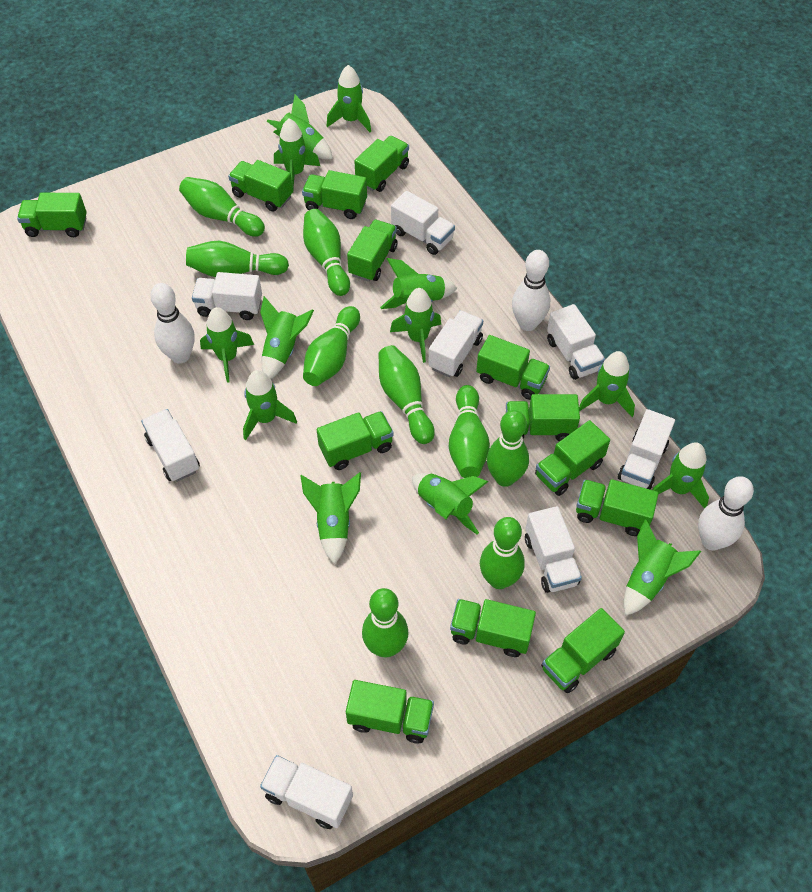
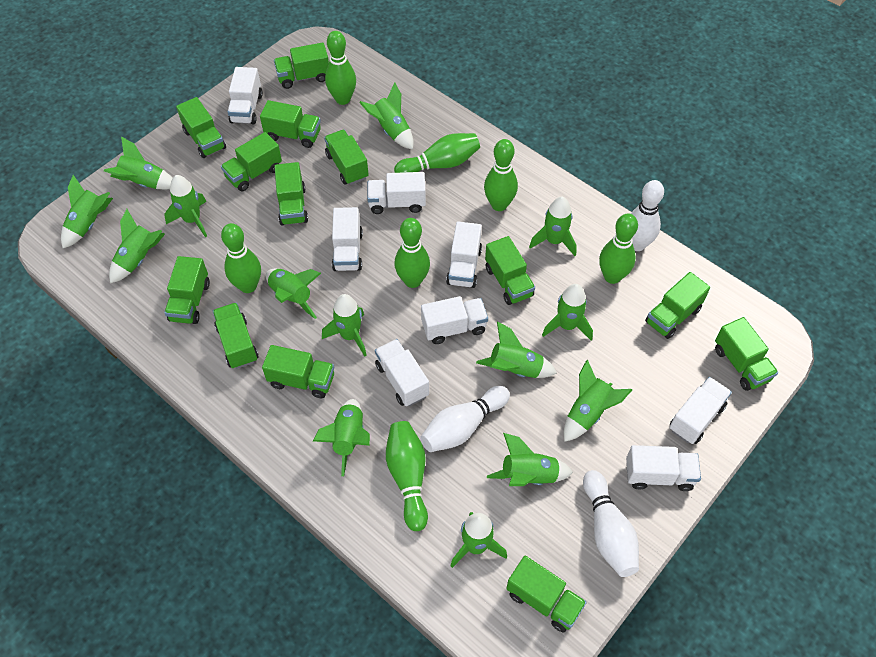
green bowling pin: [179,177,265,237] [186,241,289,277] [303,209,350,296] [303,306,360,386] [362,588,409,657] [379,345,435,444] [449,385,490,478] [480,517,525,589] [487,410,529,487] = 9 -> [221,223,261,293] [325,31,356,105] [386,421,428,531] [394,133,480,173] [394,218,430,288] [484,139,518,211] [599,213,638,284] = 7
green rocket: [200,307,254,383] [243,370,297,440] [260,296,314,379] [267,95,333,159] [274,119,320,188] [300,472,361,564] [327,65,371,132] [380,258,457,309] [390,288,441,363] [412,473,488,535] [579,351,635,417] [624,520,701,616] [652,442,709,509] = 13 -> [61,175,113,248] [104,137,172,189] [109,209,165,283] [164,175,207,237] [266,269,321,319] [313,399,370,476] [322,294,367,357] [359,82,414,149] [450,512,507,568] [476,322,557,378] [487,433,573,486] [529,197,577,256] [542,284,593,340] [564,360,632,442] = 14

